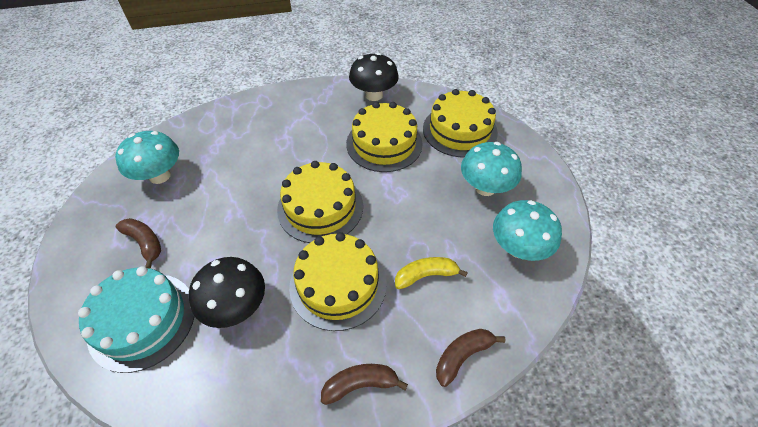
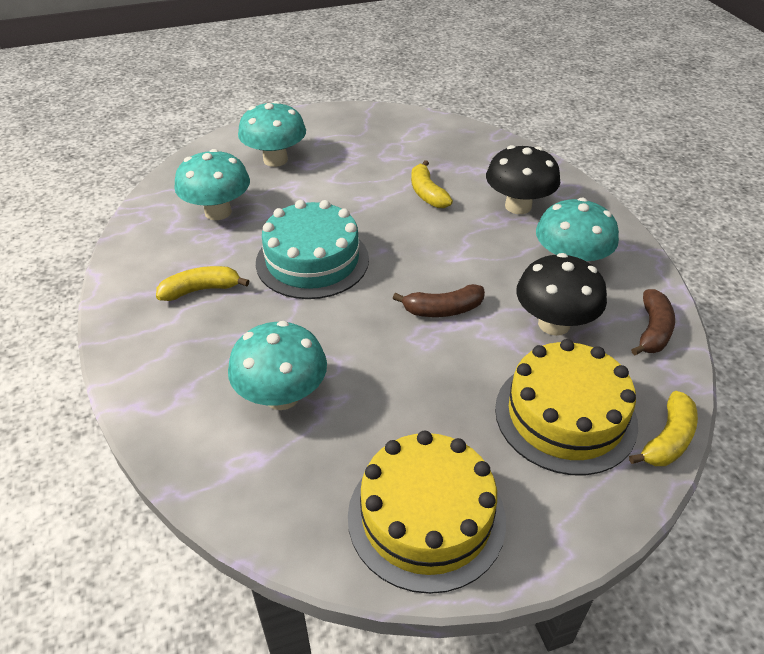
brown banana: [115,218,161,269] [321,364,408,405] [436,329,505,387] = 3 -> [393,284,485,317] [631,289,675,355] = 2
turquoise mushroom: [115,131,179,184] [461,142,522,196] [493,200,562,261] = 3 -> [174,149,250,220] [228,321,327,410] [238,101,306,167] [536,198,619,261] = 4
yellow banana: [395,257,468,289] = 1 -> [156,266,249,301] [411,160,453,208] [629,391,698,466] = 3
yellow cake: [277,161,363,243] [289,232,387,331] [346,102,423,172] [423,89,498,157] = 4 -> [348,430,506,594] [495,339,638,475] = 2

